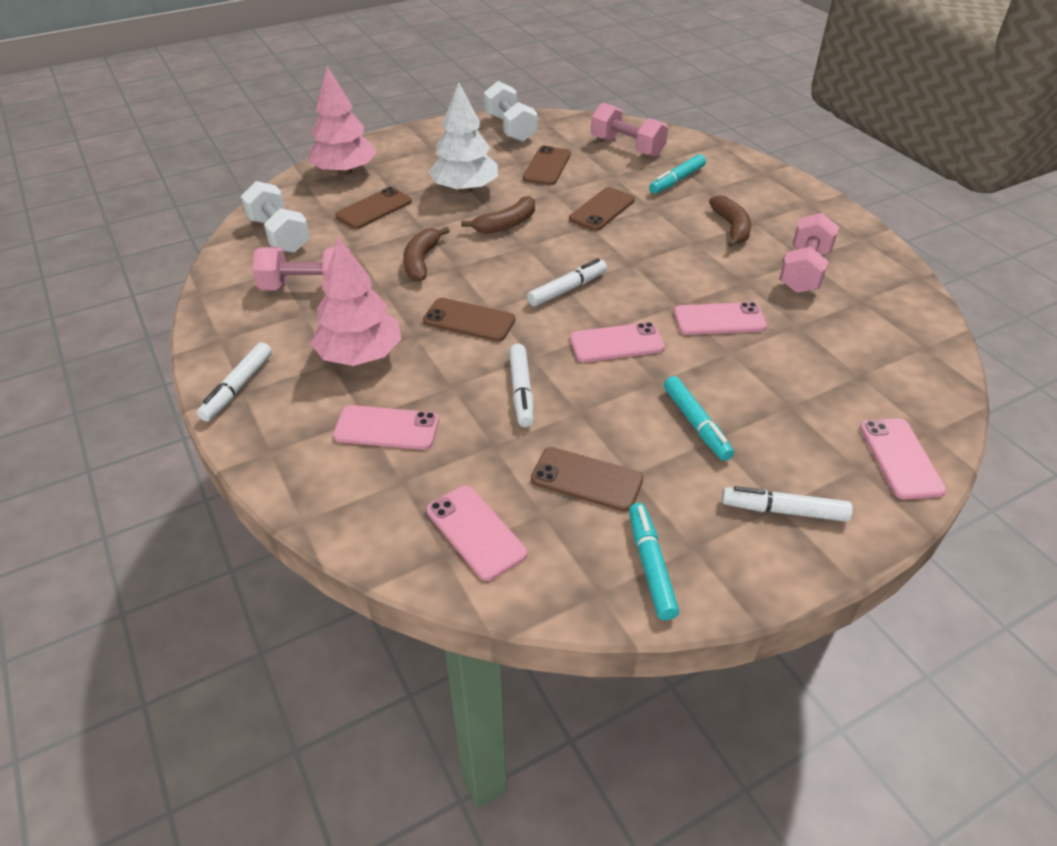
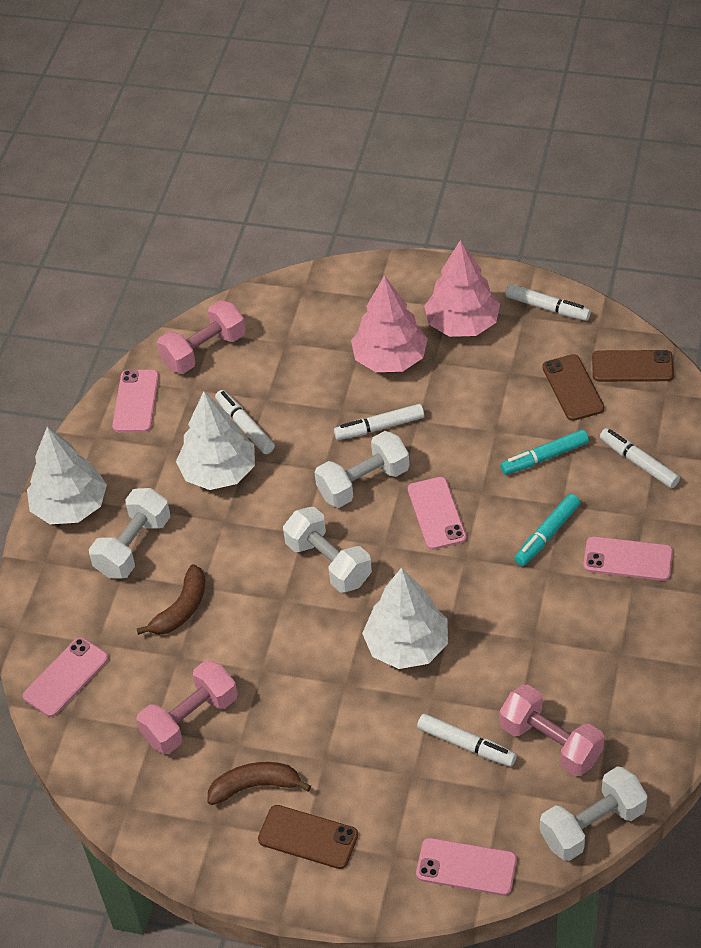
brown banana: [403,227,450,281] [461,196,535,234] [709,195,751,248] = 3 -> [136,564,205,635] [207,762,311,805] = 2
brown phone: [335,187,412,229] [423,298,515,342] [523,146,571,185] [531,447,643,512] [569,187,635,231] = 5 -> [258,805,358,869] [542,354,604,421] [592,350,674,382] = 3
turquoise marker: [629,503,679,620] [649,154,706,194] [664,376,734,461] = 3 -> [500,429,589,475] [514,494,580,566] = 2
white dumbbell: [241,181,310,253] [484,81,537,142] = 2 -> [89,488,170,578] [283,507,372,593] [314,431,409,508] [540,766,648,861] = 4
white marker: [197,342,272,422] [509,344,534,427] [527,258,607,307] [722,486,853,522] = 4 -> [215,390,275,454] [334,404,424,440] [417,714,517,767] [506,284,591,321] [600,428,680,488] = 5
white tree: [428,82,498,193] = 1 -> [27,427,107,524] [176,391,255,490] [362,568,448,669] = 3

